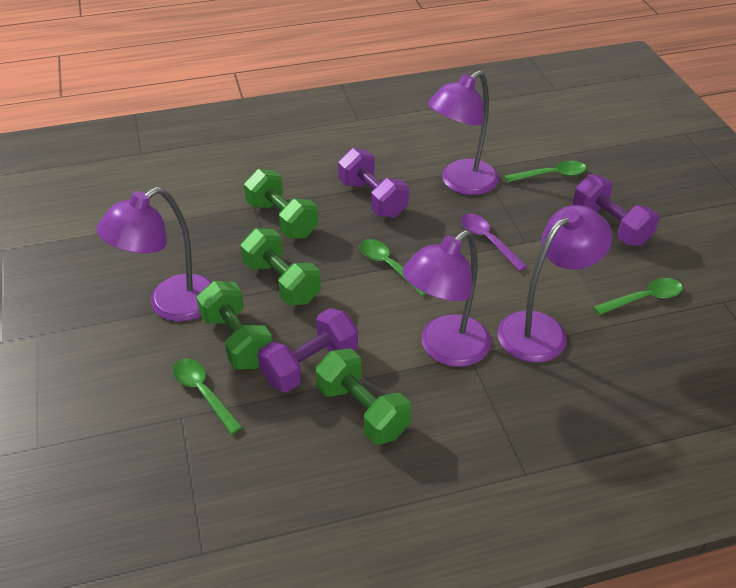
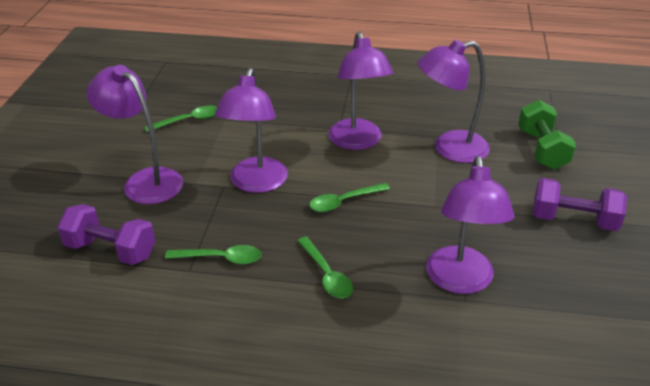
green dumbbell: [197,281,272,369] [241,228,321,305] [244,169,318,238] [316,349,412,444] = 4 -> [518,100,576,170] = 1
purple dumbbell: [258,308,358,392] [338,148,409,218] [573,174,659,246] = 3 -> [57,204,155,265] [533,178,627,231] = 2
purple lamp: [97,187,212,322] [402,230,491,367] [428,70,499,195] [497,205,612,362] = 4 -> [86,65,183,204] [215,68,288,193] [328,31,393,150] [417,40,490,163] [426,156,515,294] = 5
purple spoon: [461,214,527,271] = 1 -> none = 0

